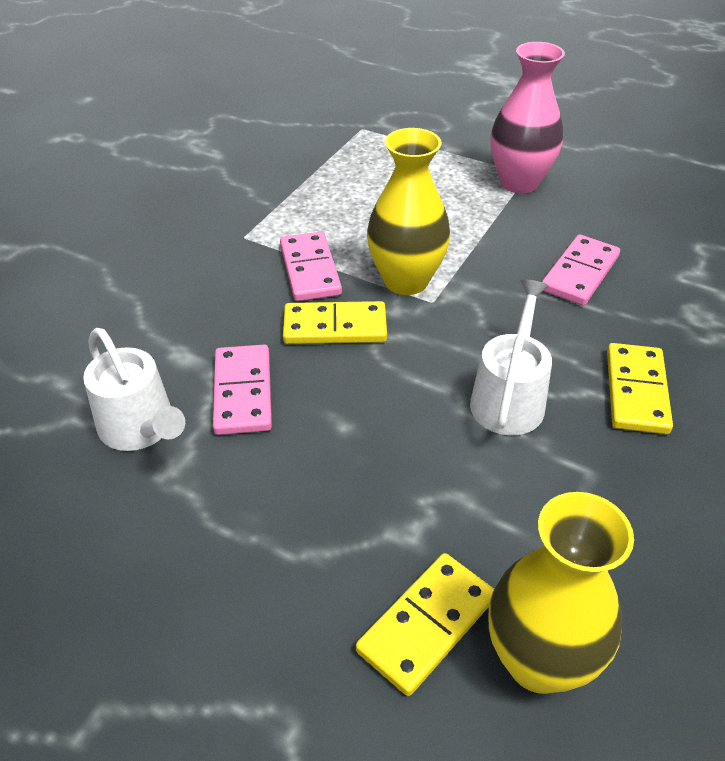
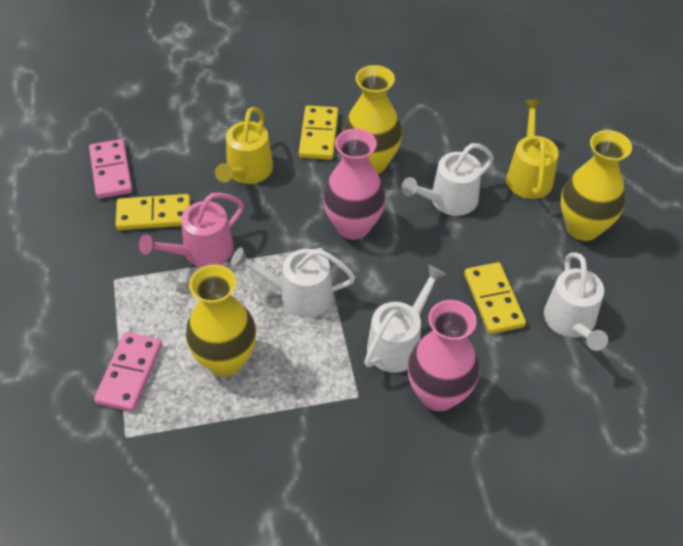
pink domino: [213,345,272,435] [280,232,342,301] [542,235,620,306] = 3 -> [89,139,132,199] [94,332,162,412] = 2
pink vase: [491,42,565,193] = 1 -> [323,129,386,240] [407,300,480,411] = 2
pink watering can: none = 0 -> [139,192,244,267] = 1
white watering can: [83,328,185,451] [470,280,552,436] = 2 -> [231,247,355,317] [364,265,446,373] [402,143,494,216] [544,252,608,351] = 4
yellow vase: [367,128,450,295] [489,492,634,694] = 2 -> [186,265,256,377] [343,65,402,174] [561,130,632,241] = 3
yellow watering can: none = 0 -> [215,107,273,184] [506,100,559,199] = 2

